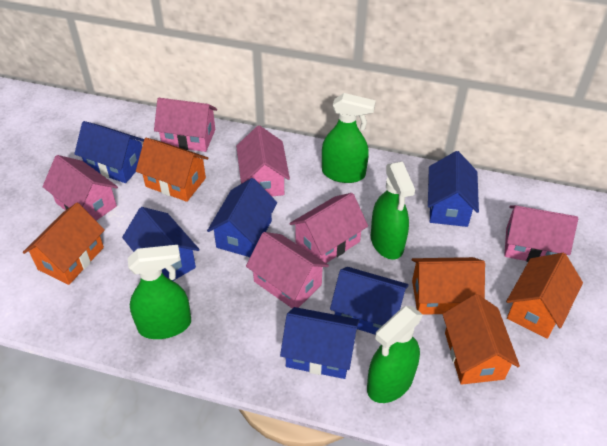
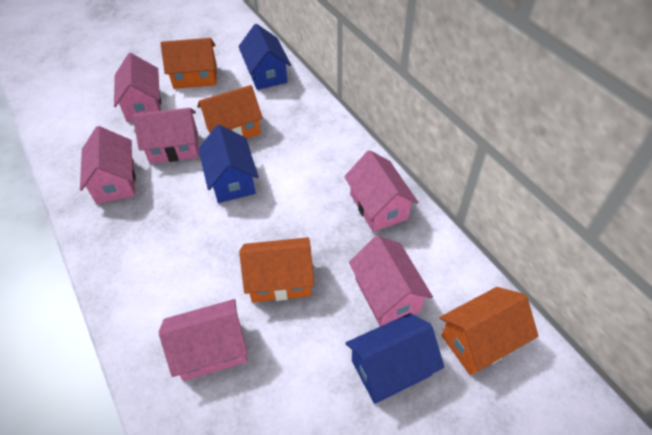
blue house: [74,121,144,183] [122,207,200,281] [207,178,277,257] [280,307,359,379] [330,267,409,335] [428,151,479,227] = 6 -> [198,125,259,203] [238,24,291,90] [346,313,444,404] = 3
green spray bottle: [128,245,191,339] [322,93,376,183] [367,306,423,403] [371,162,415,260] = 4 -> none = 0
orange house: [23,203,105,285] [136,138,209,202] [412,257,485,315] [443,294,520,385] [506,253,583,339] = 5 -> [160,38,217,89] [197,85,263,139] [239,237,314,302] [439,287,538,375] = 4

